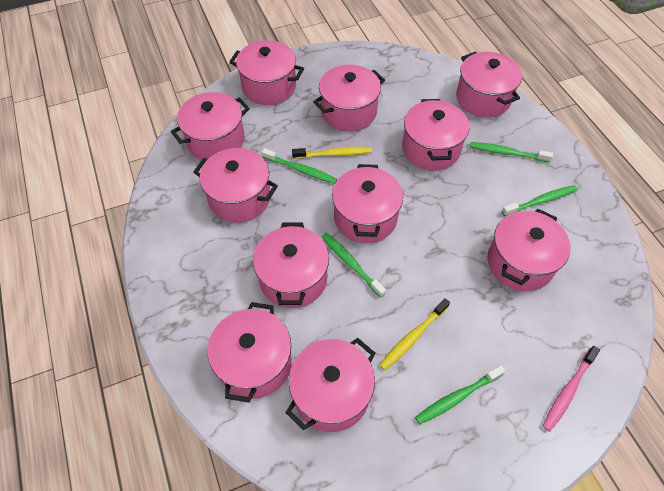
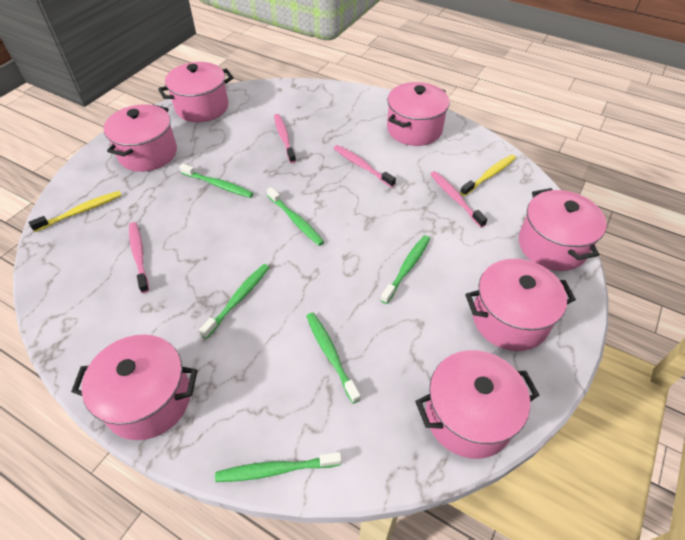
green toothbrush: [262,148,337,184] [322,233,386,298] [415,365,505,425] [470,142,553,162] [502,185,577,216] = 5 -> [179,163,253,198] [199,264,270,339] [215,452,342,482] [267,187,324,246] [306,313,361,404] [381,235,430,304] = 6
pink pot: [171,92,250,160] [193,148,278,223] [207,302,292,403] [229,40,304,105] [253,222,329,308] [285,338,375,432] [313,65,385,132] [332,164,403,244] [402,99,470,171] [456,52,522,118] [487,209,571,291] = 11 -> [71,334,198,440] [104,104,177,172] [158,62,234,122] [387,82,450,146] [415,350,539,459] [465,259,576,351] [519,188,607,271] = 7
pink toothbrush: [542,346,600,432] = 1 -> [129,222,149,293] [274,114,296,163] [334,145,396,187] [430,171,487,228] = 4

